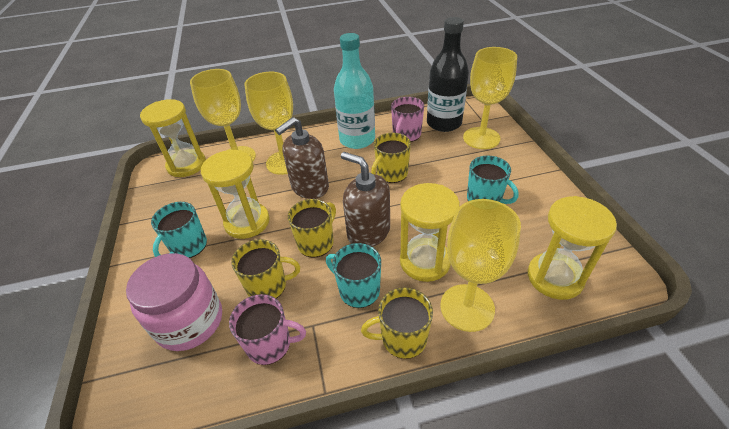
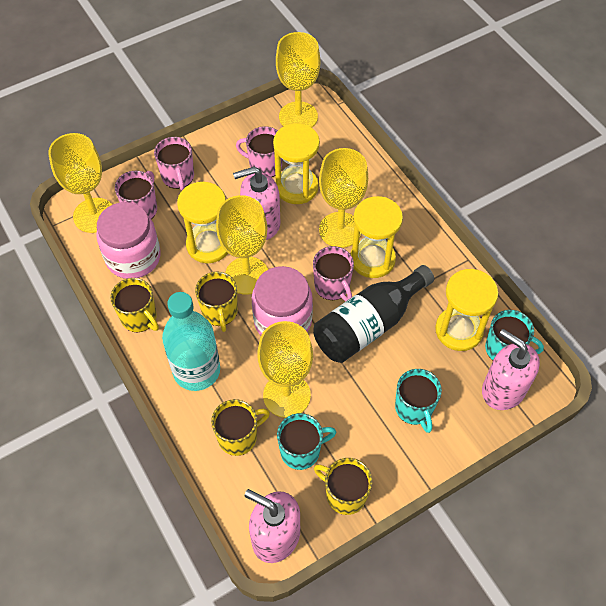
brown soap dispenser: [275,117,329,199] [341,152,390,247] = 2 -> none = 0
pink jar: [126,253,222,351] = 1 -> [96,202,161,279] [252,266,313,336] = 2
pink mug: [229,294,306,365] [391,97,424,142] = 2 -> [115,171,157,219] [154,137,194,190] [236,126,282,177] [313,246,354,301] = 4
pink soap dispenser: none = 0 -> [233,167,280,240] [244,489,300,563] [482,329,540,410] = 3
yellow goblet: [190,69,256,161] [244,72,293,175] [440,199,521,332] [463,47,517,149] = 4 -> [48,133,112,233] [216,195,268,295] [257,321,313,418] [276,32,320,128] [319,148,368,248] = 5

